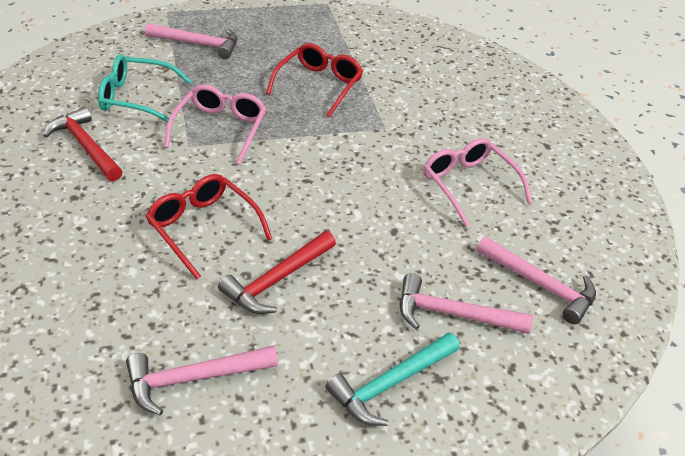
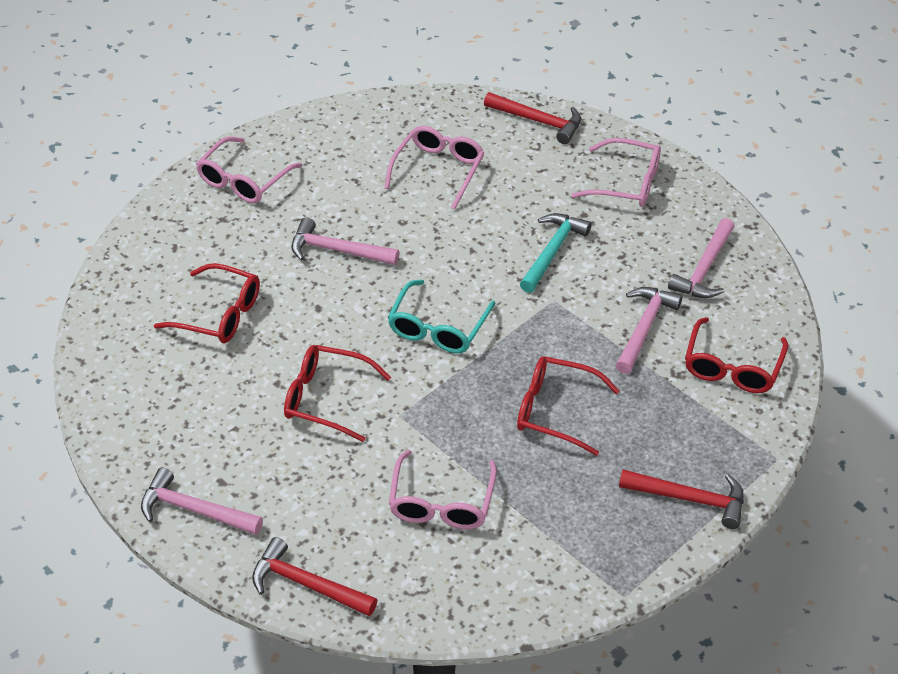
pink glasses: [164,84,267,165] [423,138,532,227] = 2 -> [196,137,302,203] [384,126,485,209] [389,450,497,529] [571,138,661,207] = 4
red glasses: [146,174,273,280] [266,43,363,117] = 2 -> [154,263,260,343] [284,345,391,442] [517,356,620,456] [685,317,788,393] = 4
red hammer: [43,107,123,182] [218,231,336,314] = 2 -> [252,537,377,616] [484,92,581,144] [619,469,744,529] = 3

